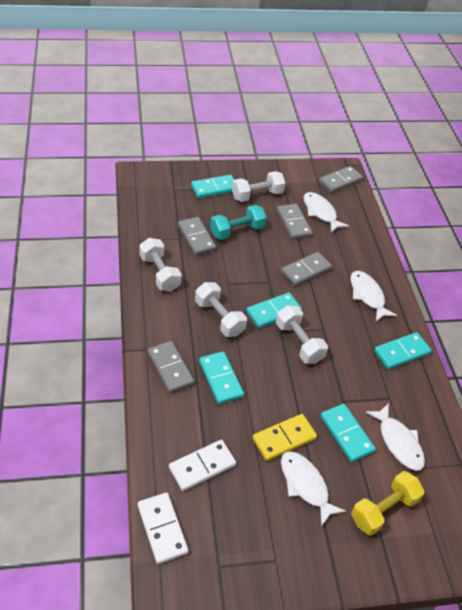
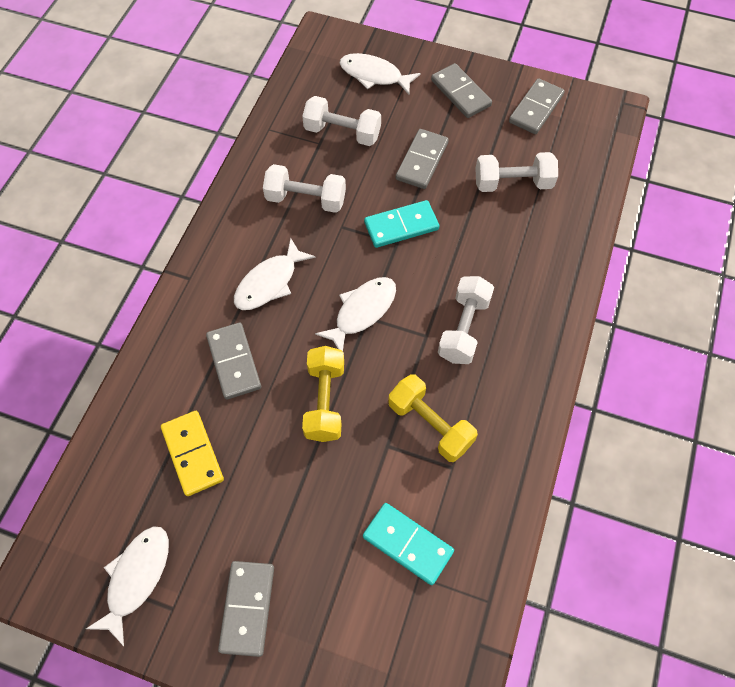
turquoise domino: [191,175,234,198] [199,351,244,404] [246,292,302,328] [320,404,376,462] [374,332,432,369] = 5 -> [363,503,454,585] [364,200,439,248] = 2
turquoise dumbbell: [210,205,267,240] = 1 -> none = 0
white domino: [138,492,189,564] [169,440,236,491] = 2 -> none = 0
yellow dumbbell: [351,471,424,536] = 1 -> [302,346,344,442] [388,374,478,462] = 2

